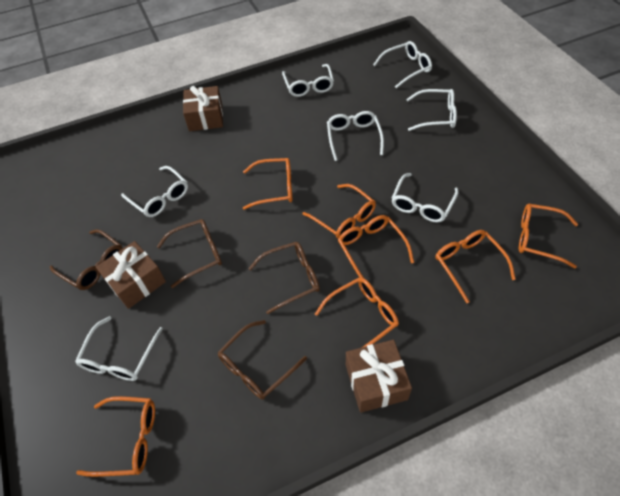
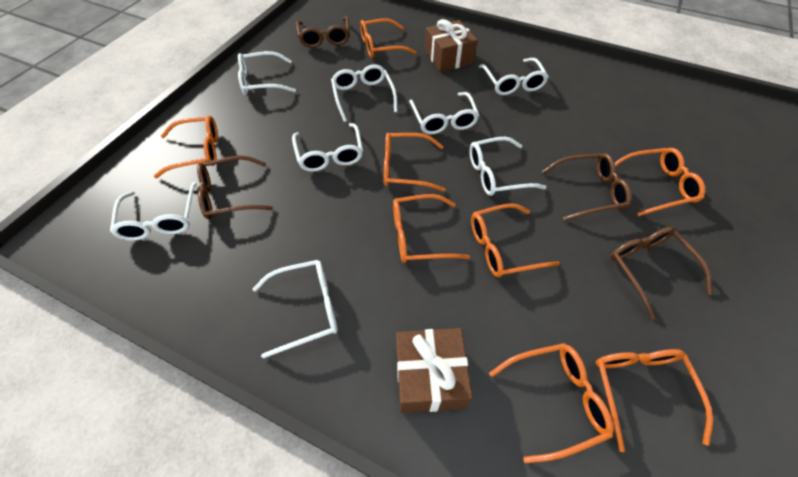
brown gift: [96,241,166,309] [183,86,223,131] [346,340,412,413] = 3 -> [396,328,472,413] [425,19,478,72] = 2
orange glasses: [76,396,155,477] [243,158,292,210] [302,184,376,239] [315,278,399,348] [338,215,414,278] [436,230,516,303] [519,204,578,268] = 7 -> [154,116,218,178] [360,19,417,58] [384,133,445,192] [393,194,470,263] [471,203,560,277] [489,343,614,464] [596,349,713,452] [615,148,705,216] = 8
white glasses: [75,316,163,381] [121,166,188,217] [282,64,334,97] [327,111,384,161] [373,41,432,88] [392,173,459,222] [406,89,457,131] = 7 -> [110,182,197,241] [238,51,296,95] [253,260,338,358] [292,123,363,172] [331,64,398,122] [409,92,479,134] [469,137,546,196] [479,58,549,95] = 8

